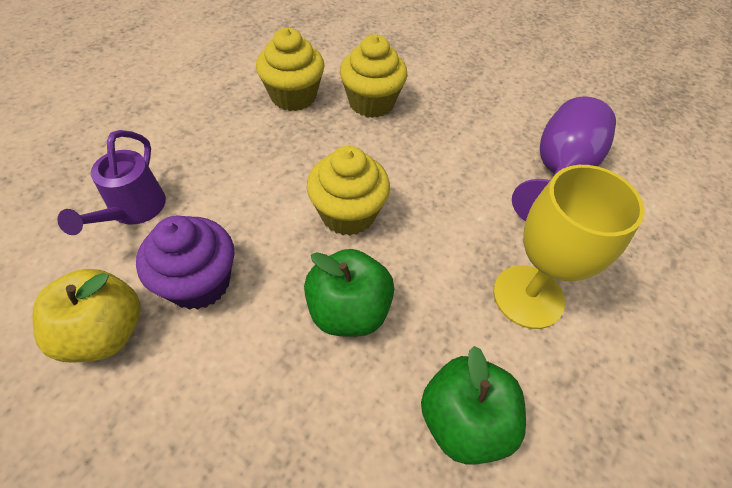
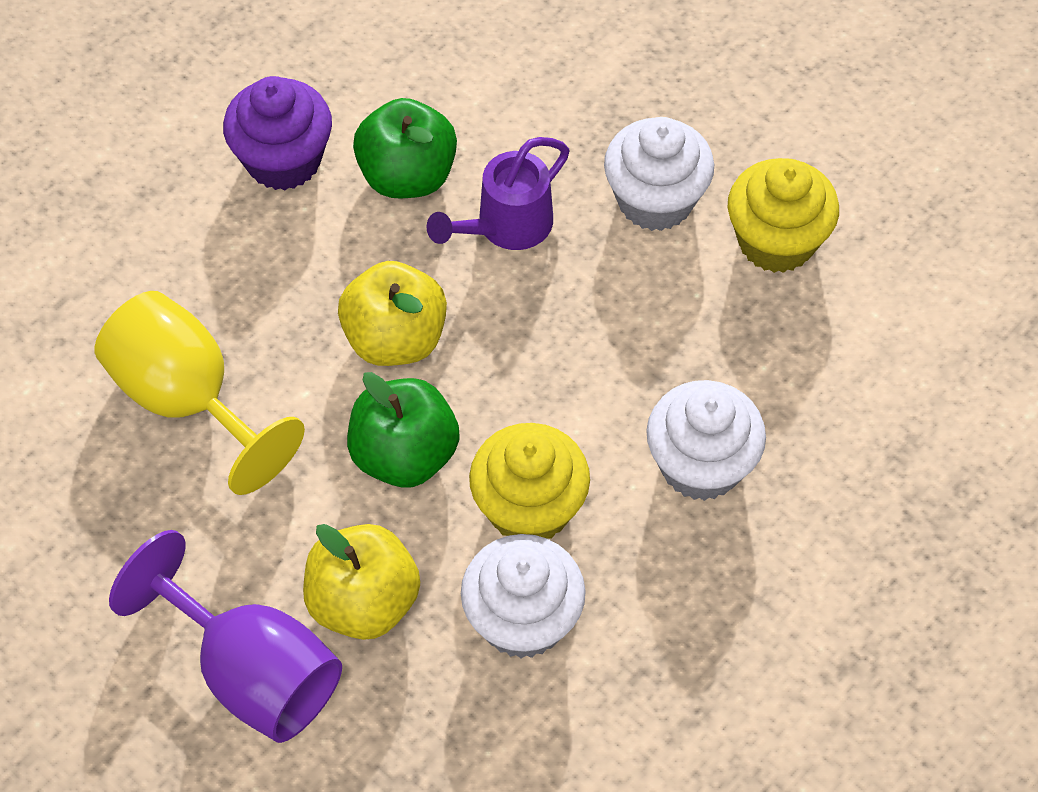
white cupcake: none = 0 -> [461,534,586,658] [604,117,714,231] [646,380,766,501] = 3
yellow apple: [32,269,141,363] = 1 -> [303,524,420,640] [338,261,447,366] = 2
yellow cupcake: [256,28,324,111] [307,146,390,236] [340,35,407,118] = 3 -> [469,423,590,539] [728,158,839,273] = 2

